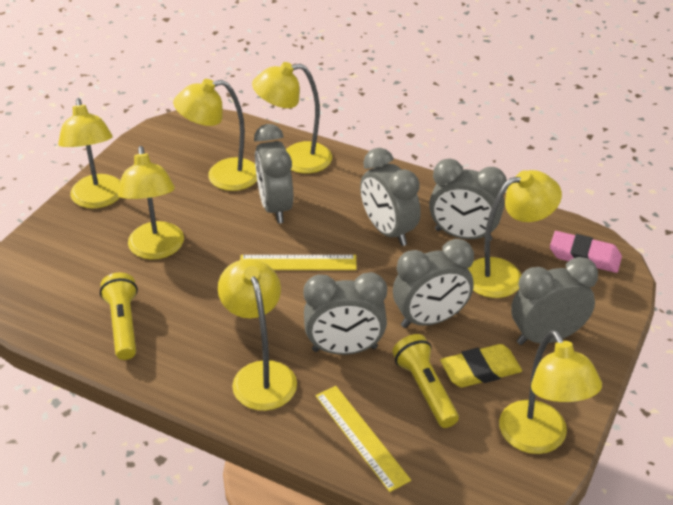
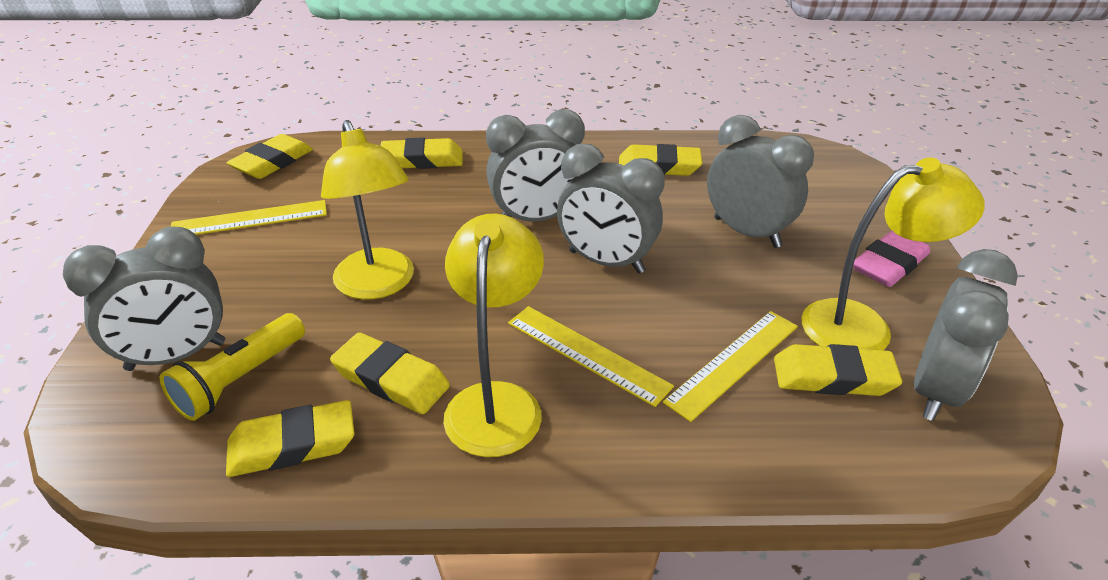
grey clock: [254,124,294,224] [303,272,387,355] [360,148,421,246] [393,239,474,328] [429,159,507,241] [511,257,598,345] = 6 -> [63,227,225,371] [486,109,585,222] [557,143,665,273] [707,115,814,248] [914,249,1018,421] = 5
yellow eraser: [440,344,522,388] = 1 -> [226,400,355,477] [227,134,313,179] [330,333,450,414] [381,138,463,169] [619,144,702,176] [774,344,902,396] = 6
yellow flashlight: [100,272,138,360] [392,334,459,428] = 2 -> [160,313,305,421] = 1
yellow lamp: [58,98,120,208] [117,146,184,260] [173,79,257,191] [218,258,297,411] [252,62,332,174] [468,170,562,298] [499,330,602,454] = 7 -> [321,120,414,299] [443,214,544,457] [801,158,984,350] = 3
yellow ruler: [240,255,357,270] [315,386,411,492] = 2 -> [171,200,327,235] [508,306,674,407] [663,311,798,422] = 3

